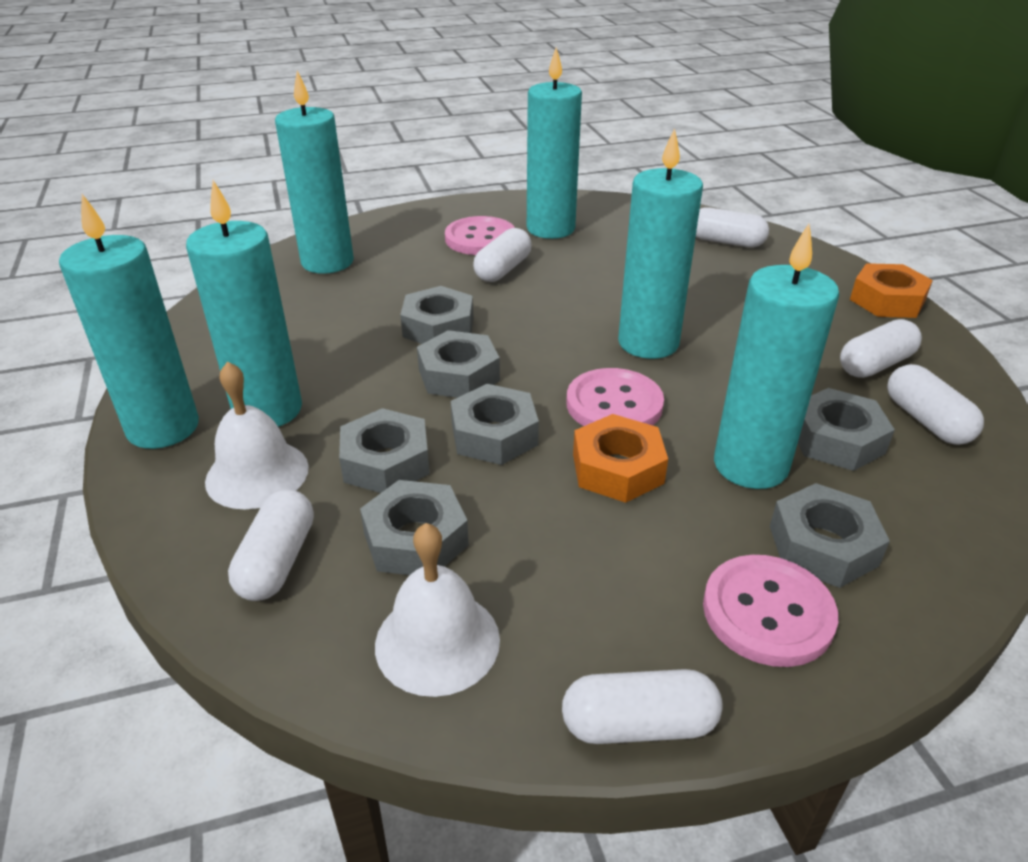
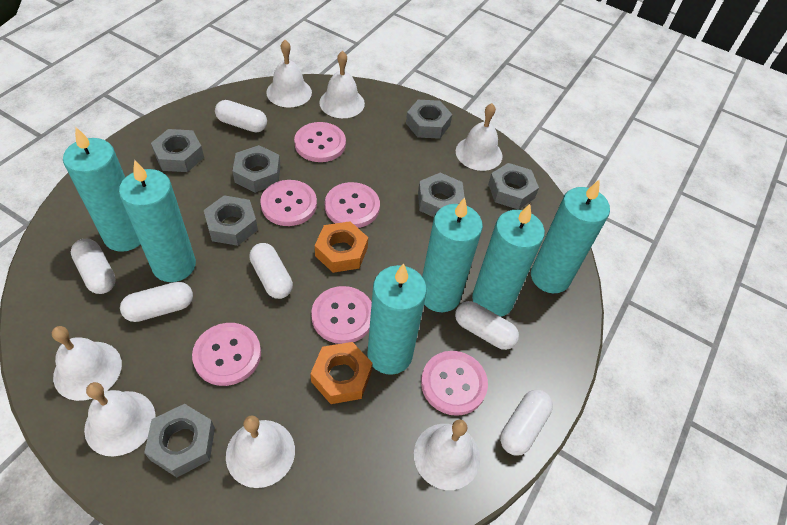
pink button: [445,216,515,255] [566,368,664,426] [703,555,838,667] = 3 -> [192,323,261,386] [260,180,317,226] [294,122,346,162] [311,286,372,344] [325,182,380,228] [421,351,488,416] = 6
white bell: [205,361,309,509] [375,523,500,697] = 2 -> [52,326,122,401] [84,382,156,457] [226,415,295,488] [266,40,312,108] [319,51,365,118] [414,419,480,490] [456,103,503,171] = 7

